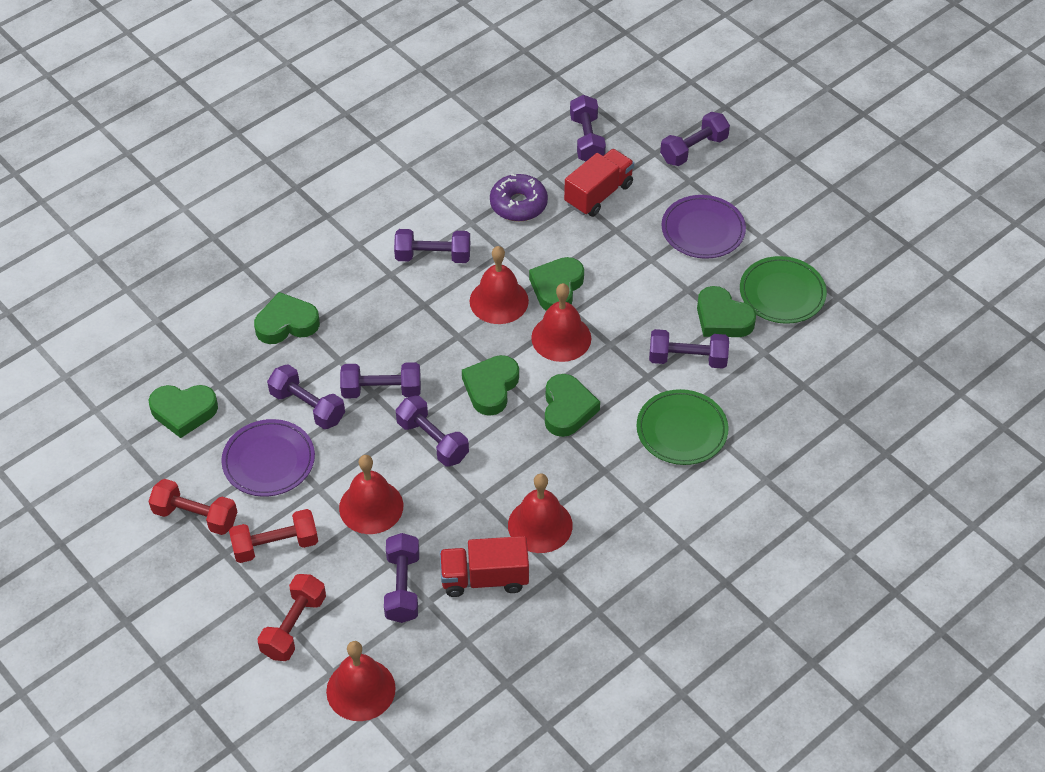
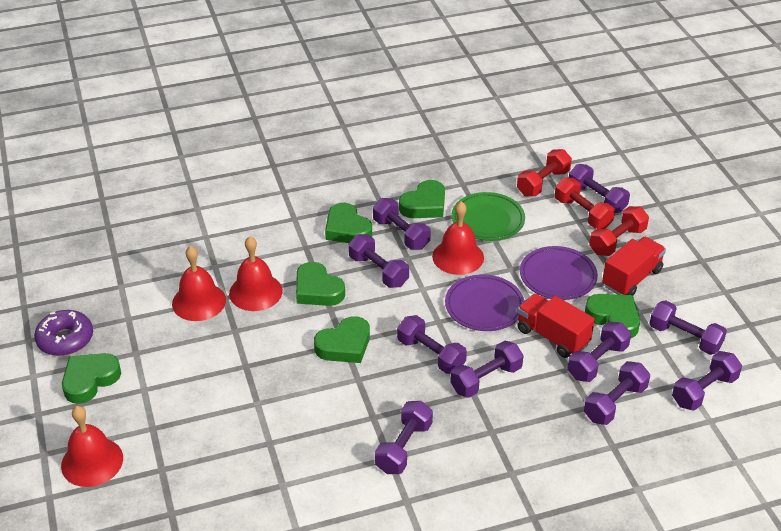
green plate: [636,389,728,465] [740,256,827,324] = 2 -> [452,192,525,241] = 1
purple dumbbell: [267,364,345,429] [340,362,421,399] [384,533,419,623] [394,229,470,263] [396,396,469,467] [570,95,606,161] [649,329,729,369] [660,112,730,166] = 8 -> [348,234,409,288] [373,198,431,250] [375,401,433,474] [397,315,467,374] [450,341,524,398] [567,321,631,382] [569,164,630,213] [584,361,650,425] [649,300,727,355] [672,351,742,411] = 10
red bell: [326,641,396,721] [339,455,403,534] [470,246,529,324] [508,473,573,553] [531,283,591,362] = 5 -> [61,406,123,487] [172,246,226,321] [229,236,283,311] [432,201,484,275] = 4

